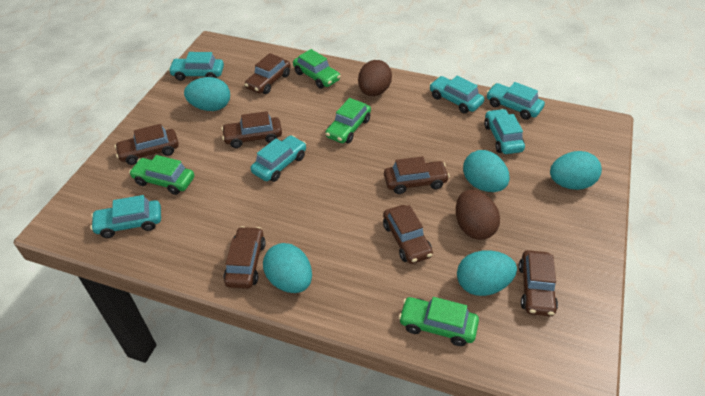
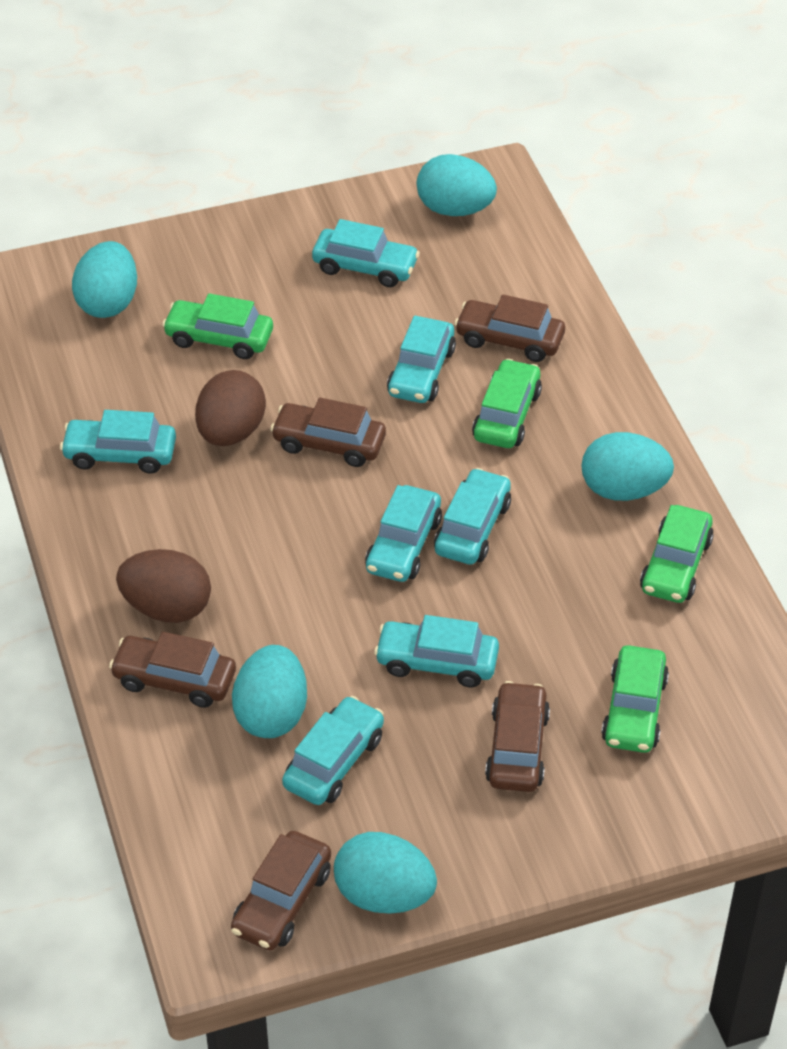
brown car: [115,124,179,165] [221,111,282,148] [223,226,266,289] [244,53,291,94] [383,205,433,264] [384,156,450,194] [519,250,558,316] = 7 -> [109,632,236,708] [231,831,331,951] [270,398,386,467] [454,295,565,362] [485,681,550,792] = 5
turquoise car: [90,195,161,238] [168,52,224,81] [251,135,306,182] [429,76,484,113] [484,109,525,154] [486,82,545,120] = 6 -> [60,410,176,474] [282,696,384,805] [312,219,420,287] [365,485,442,582] [374,615,499,687] [387,315,456,403] [434,468,511,565] = 7

